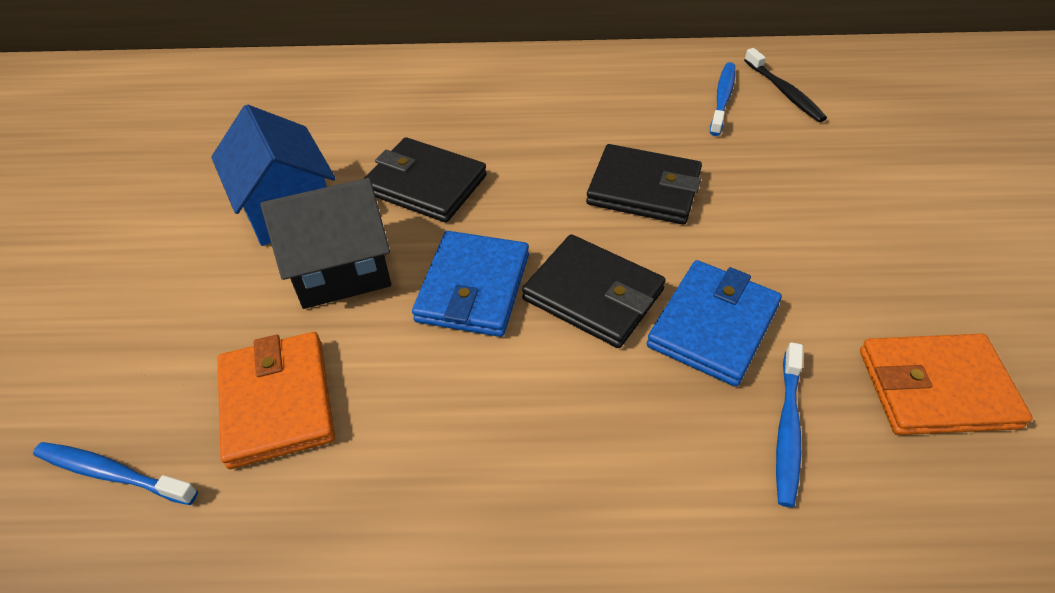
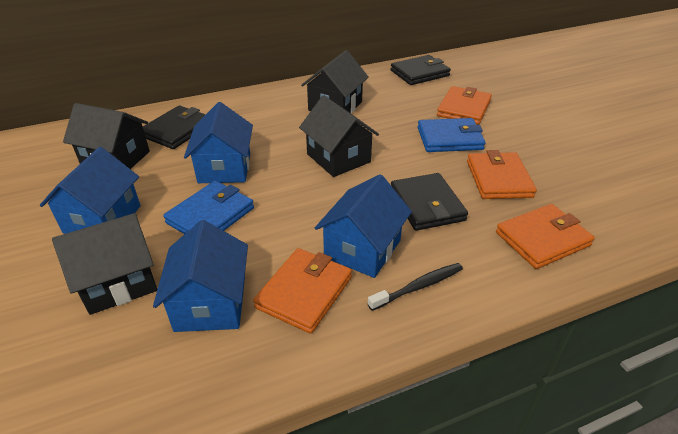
black house: [260,178,391,309] = 1 -> [52,213,157,315] [63,103,150,169] [299,95,379,177] [301,50,369,113] = 4
blue house: [211,105,336,246] = 1 -> [40,147,141,234] [153,220,248,332] [184,102,253,183] [315,174,412,278] = 4
blue toothbrush: [33,442,198,505] [710,62,735,136] [776,342,803,508] = 3 -> none = 0
orange wallet: [217,332,335,469] [860,334,1033,435] = 2 -> [253,248,352,334] [437,86,492,125] [467,150,537,199] [496,204,595,269] = 4

